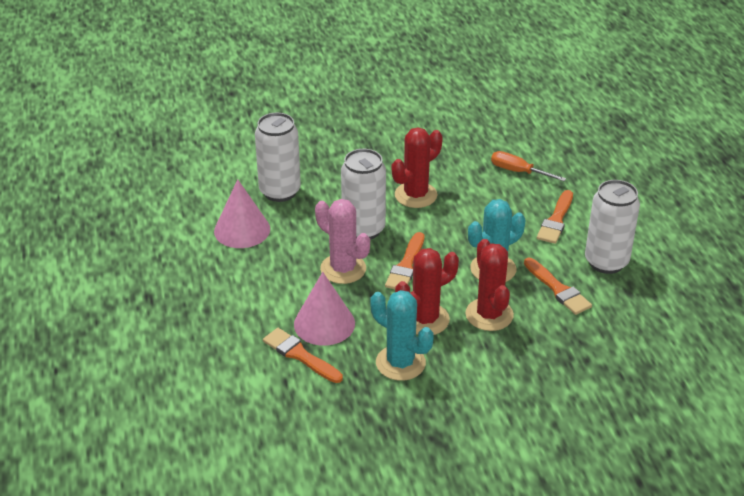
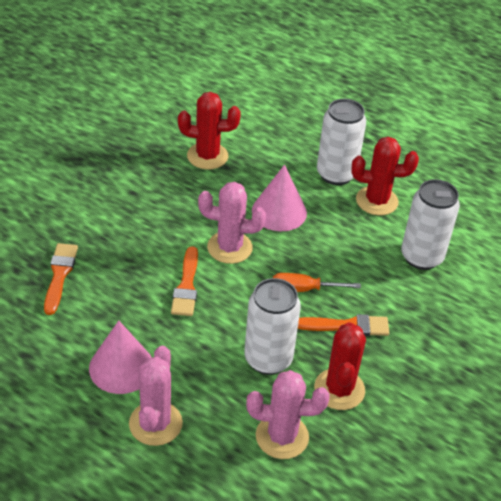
orange brush: [263,328,343,383] [385,232,424,289] [524,258,592,315] [537,190,573,244] = 4 -> [44,243,78,315] [171,246,198,316] [298,314,389,336] = 3
pink cactus: [315,199,370,284] = 1 -> [129,346,183,446] [198,182,266,264] [246,370,330,459] = 3
turquoise cactus: [370,290,434,381] [468,199,525,282] = 2 -> none = 0

